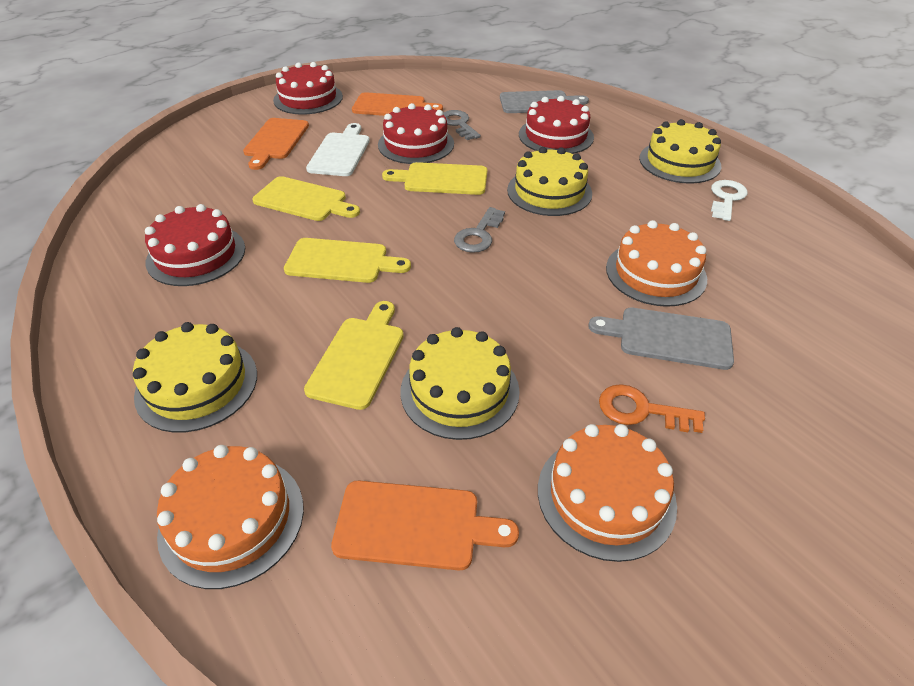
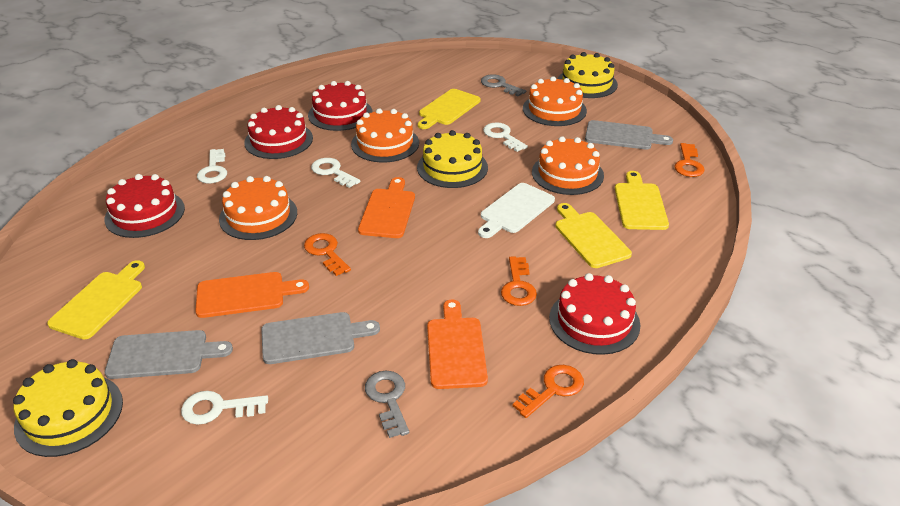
grey cutting board: [500,90,589,113] [588,308,734,370] = 2 -> [105,330,233,379] [261,312,380,364] [585,120,673,150] = 3
orange cake: [157,445,304,589] [538,424,677,562] [606,220,707,307] = 3 -> [219,176,297,240] [351,108,419,162] [523,76,587,126] [532,136,604,195] = 4
orange key: [599,384,705,433] = 1 -> [304,233,351,276] [501,256,537,306] [513,365,584,418] [675,143,705,177] = 4
white key: [711,180,748,221] = 1 -> [181,391,268,425] [197,149,227,183] [311,158,361,188] [483,122,528,152] = 4
yellow cake: [133,322,257,433] [401,327,520,440] [507,147,592,216] [639,119,721,184] = 4 -> [13,359,123,457] [417,130,488,188] [557,52,618,98] = 3

